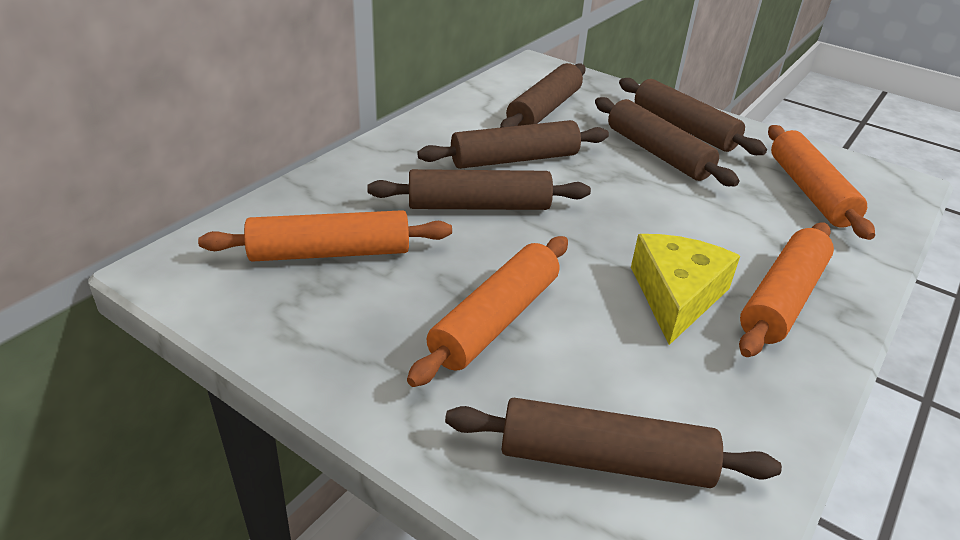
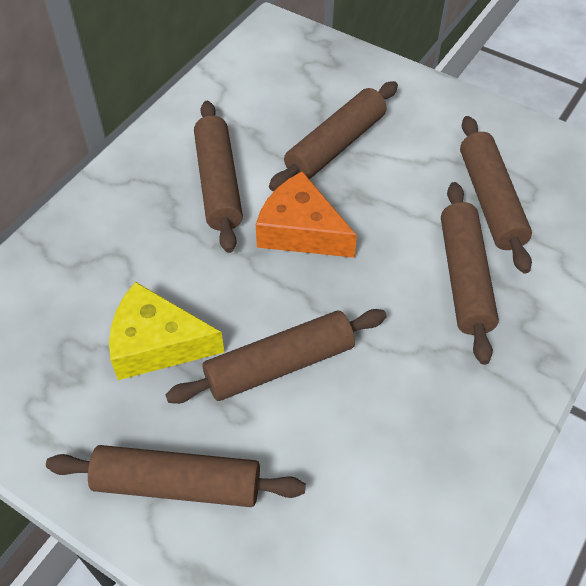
orange cheese: none = 0 -> [256,171,357,258] = 1
orange rolling pin: [198,210,452,261] [407,236,568,387] [739,222,834,357] [768,125,875,240] = 4 -> none = 0

